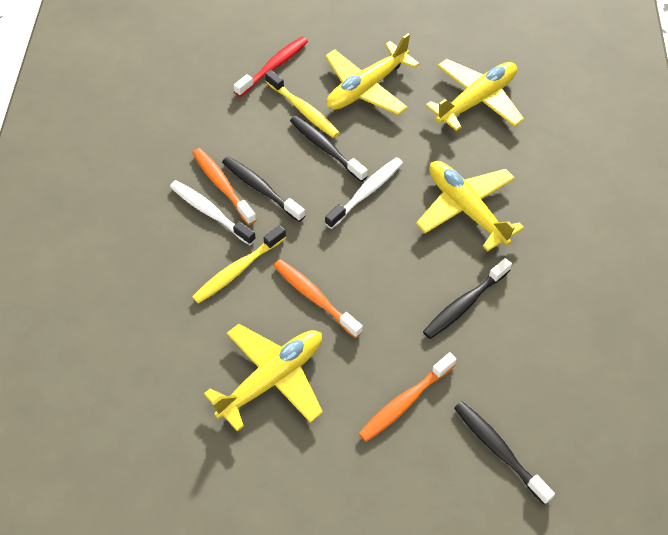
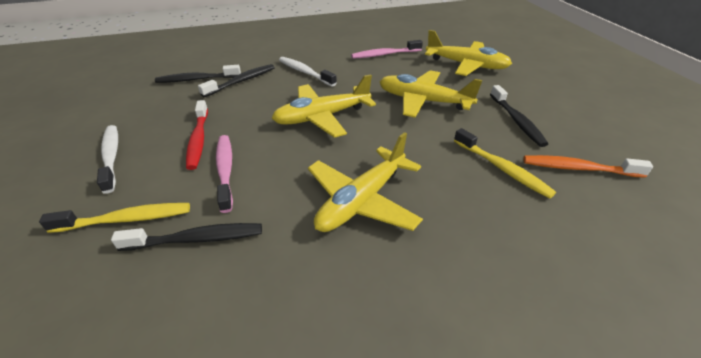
orange toothbrush: [193,148,256,225] [274,259,363,338] [358,352,456,442] = 3 -> [524,155,653,178] = 1
pink toothbrush: none = 0 -> [216,135,233,213] [351,40,423,59] = 2

